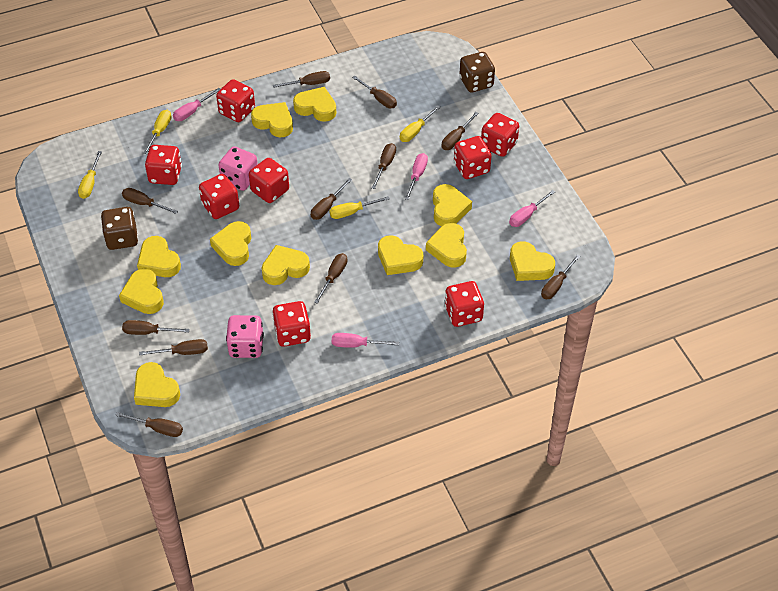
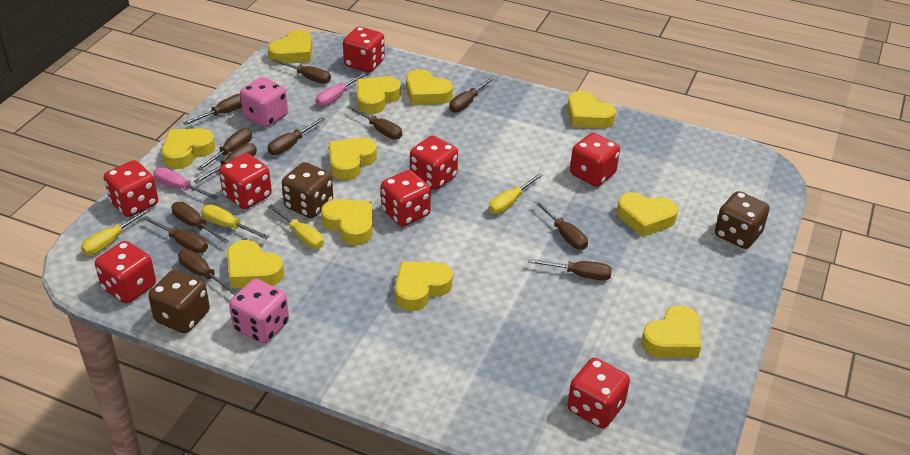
brown dice: [101,207,138,250] [459,52,495,92] = 2 -> [148,270,210,333] [282,162,333,218] [715,191,770,249] = 3
brown screwdriver: [115,412,183,437] [122,188,178,214] [122,320,190,335] [139,339,208,355] [273,71,330,88] [311,178,352,220] [314,253,347,304] [352,76,397,108] [371,143,396,189] [442,112,479,150] [541,254,580,299] = 11 -> [142,216,208,253] [172,202,229,244] [178,249,238,295] [183,94,242,125] [194,143,257,183] [197,128,252,171] [267,117,325,155] [272,58,331,84] [347,105,402,140] [449,77,495,113] [528,259,612,280] [534,200,588,250] = 12
pink screwdriver: [173,88,221,121] [332,333,399,348] [405,153,428,200] [509,190,555,227] = 4 -> [153,167,218,199] [316,72,367,107] = 2

